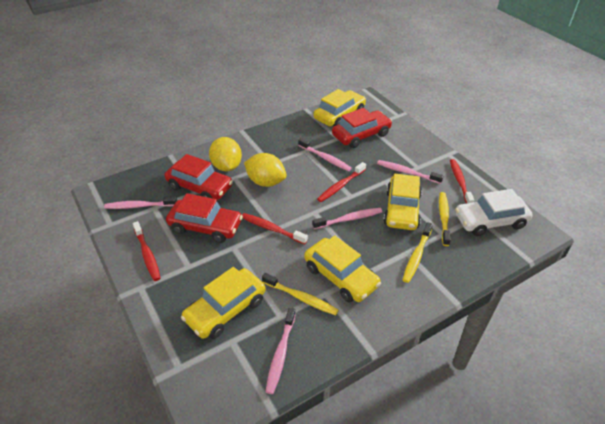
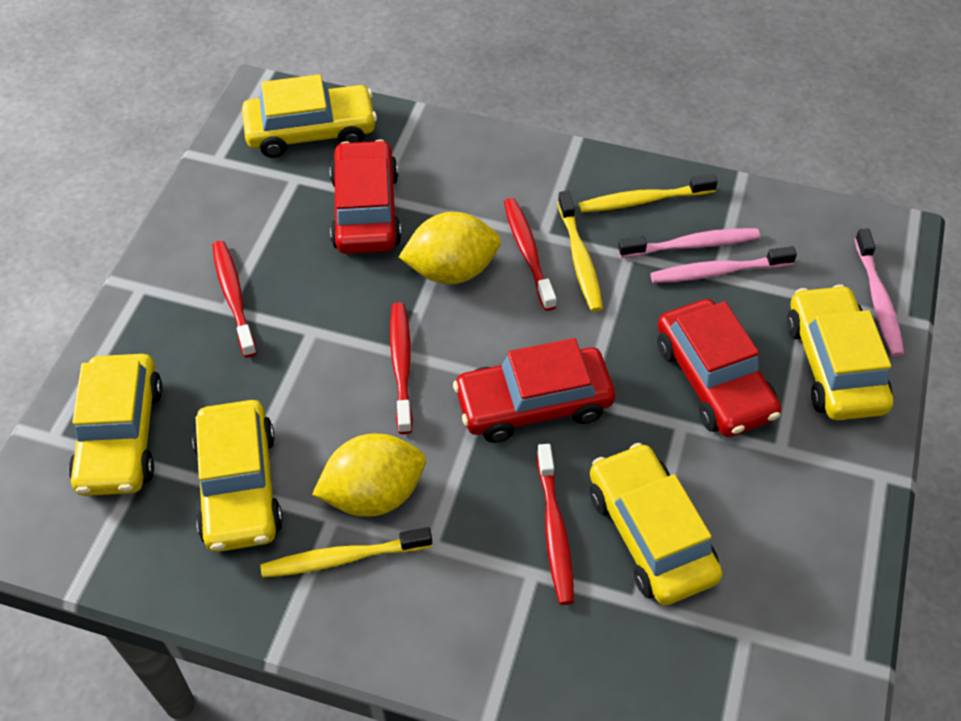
pink toothbrush: [104,196,177,209] [265,308,296,394] [298,138,352,171] [312,208,382,229] [377,160,443,184] = 5 -> [618,228,760,258] [650,246,797,283] [855,229,904,357] = 3
white car: [455,189,533,236] = 1 -> none = 0
yellow car: [181,267,266,339] [304,236,381,303] [314,89,366,127] [383,174,422,230] = 4 -> [69,354,163,496] [192,400,283,552] [242,74,377,158] [590,443,722,605] [787,284,893,420] = 5

